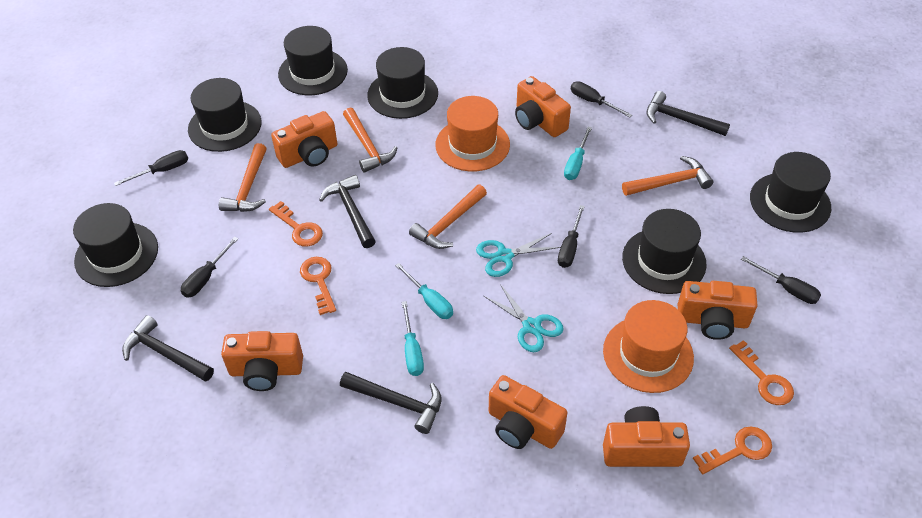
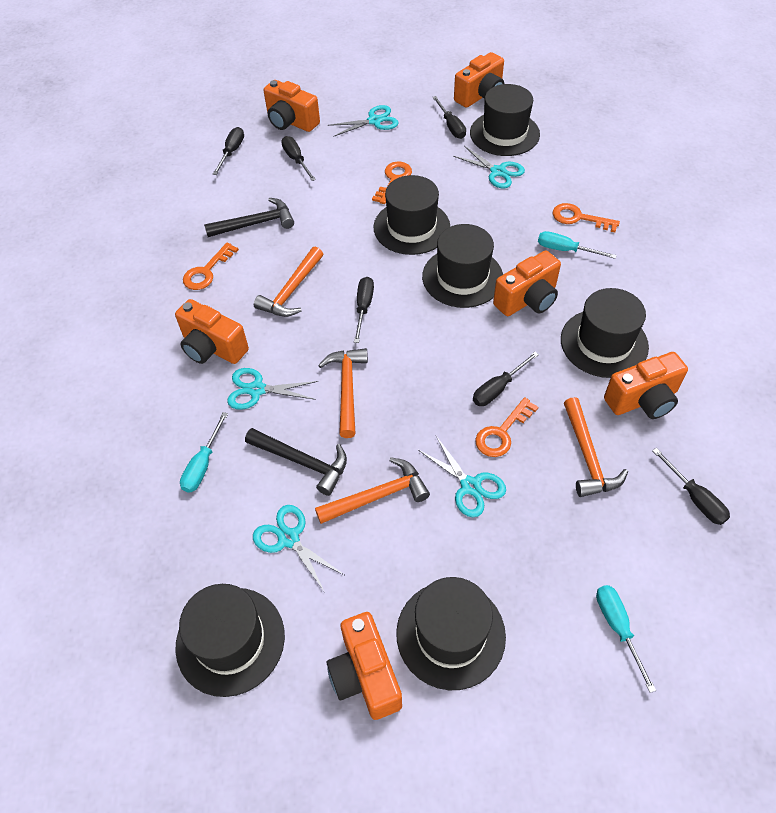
black hammer: [122,315,214,382] [319,175,376,248] [340,372,441,434] [647,91,730,136] = 4 -> [204,198,294,237] [245,428,347,496] = 2
black screwdriver: [114,150,188,186] [181,237,238,298] [558,205,585,268] [571,81,632,117] [741,256,821,304] = 5 -> [213,127,244,175] [281,136,316,181] [354,277,374,343] [432,96,466,139] [473,352,539,406] [652,448,730,525] = 6
orange hat: [435,96,510,171] [603,300,694,393] = 2 -> none = 0
turquoise scissors: [476,233,561,277] [484,284,564,352] = 2 -> [227,368,318,410] [253,505,344,591] [328,105,399,137] [418,436,506,517] [453,146,525,188] = 5

